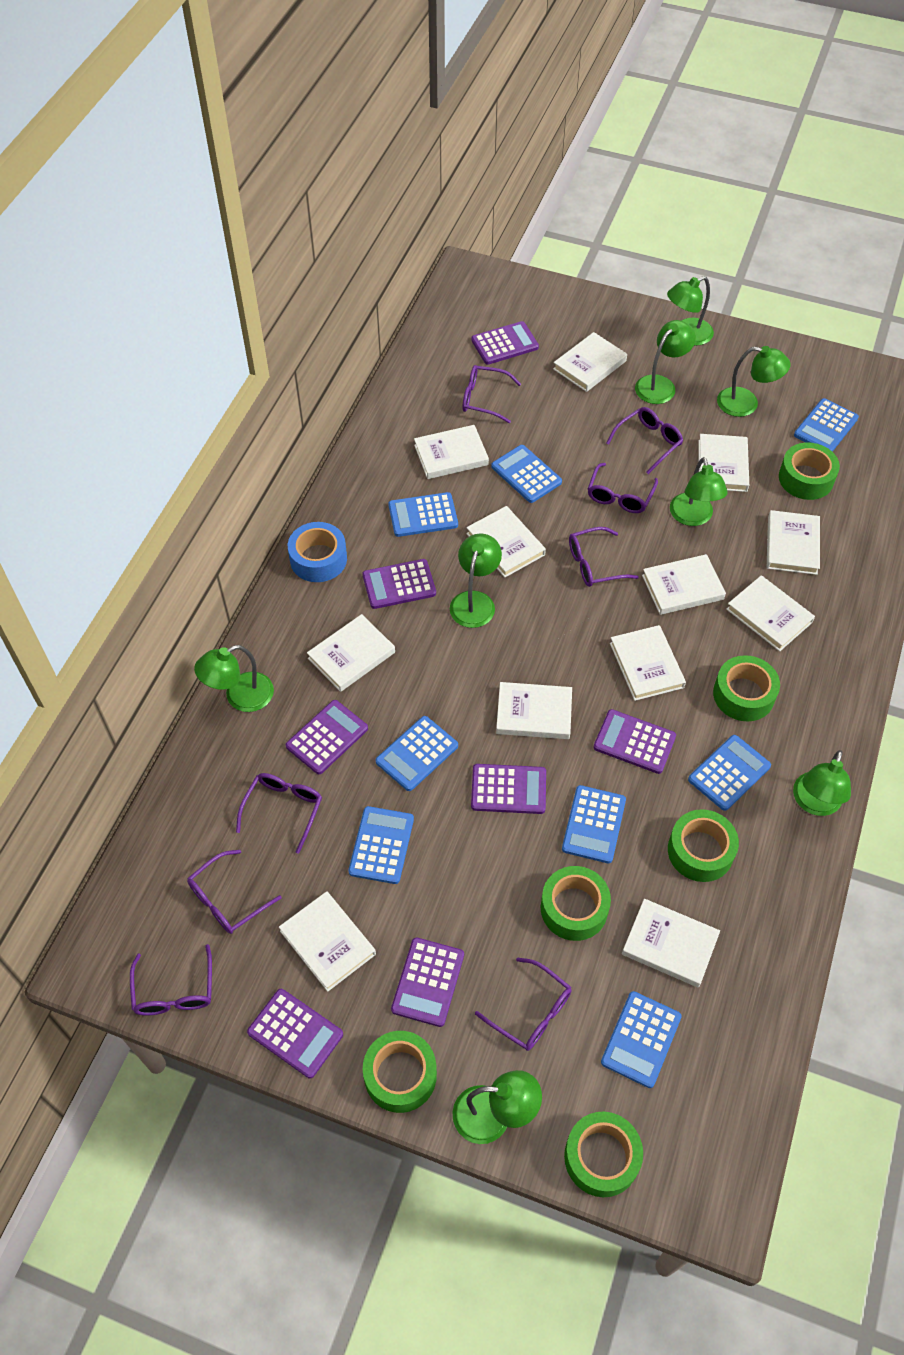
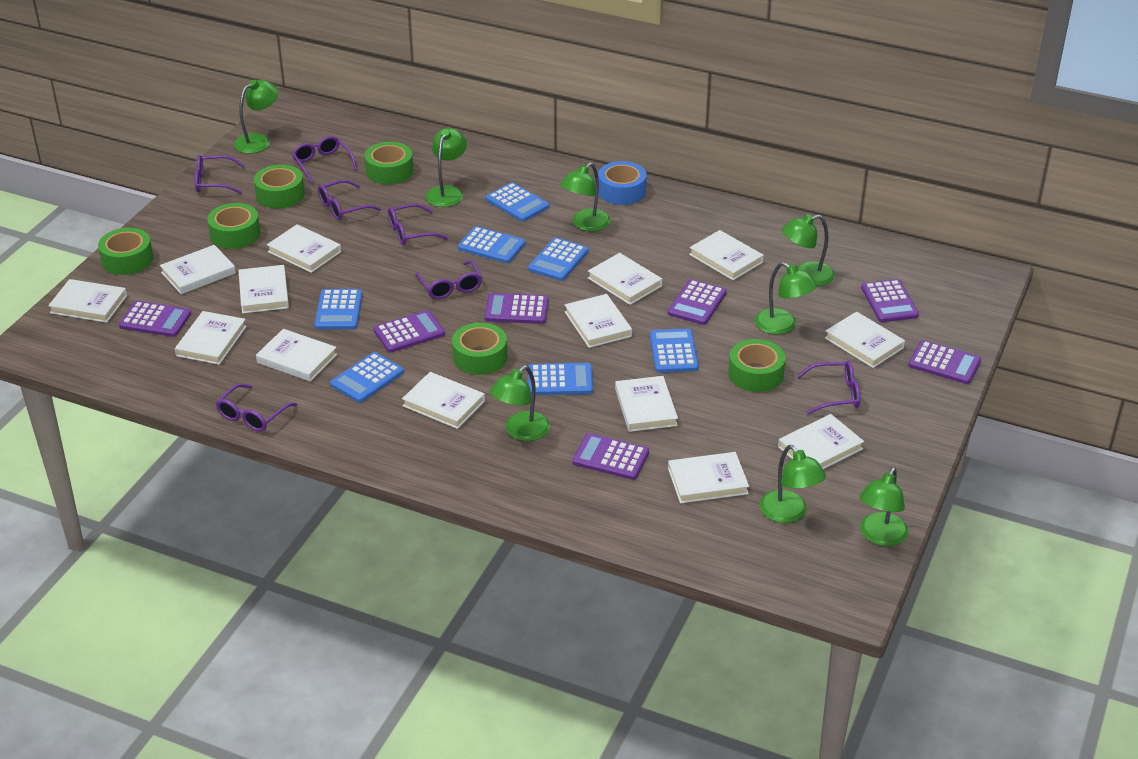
blue calculator: [348,806,414,884] [376,716,458,791] [388,492,458,537] [491,445,562,503] [562,785,626,863] [601,991,682,1088] [688,735,771,811] [794,398,859,452] = 8 -> [315,289,362,330] [330,352,404,403] [458,226,525,263] [486,182,549,222] [528,238,588,281] [528,363,593,395] [650,329,699,373] = 7
purple glasses: [130,944,212,1015] [187,850,281,934] [236,773,322,854] [462,365,521,423] [475,958,572,1051] [569,527,639,587] [588,463,658,513] [606,407,683,474] = 8 -> [195,155,245,194] [216,384,297,432] [292,136,357,184] [318,179,381,220] [388,203,448,245] [415,260,482,299] [797,361,860,414] = 7
white book: [279,891,376,992] [307,614,395,692] [414,425,489,479] [466,506,546,578] [496,682,572,739] [553,332,627,392] [610,625,686,701] [622,899,720,988] [642,554,726,615] [698,434,749,492] [726,575,815,651] [767,510,820,575] = 12 -> [48,279,127,323] [160,245,236,294] [175,311,247,365] [239,265,289,313] [256,329,337,382] [267,224,341,273] [402,372,485,429] [565,294,632,348] [588,253,662,305] [615,376,678,432] [668,452,749,503] [689,230,764,280] [778,414,864,469] [825,312,905,368] = 14

